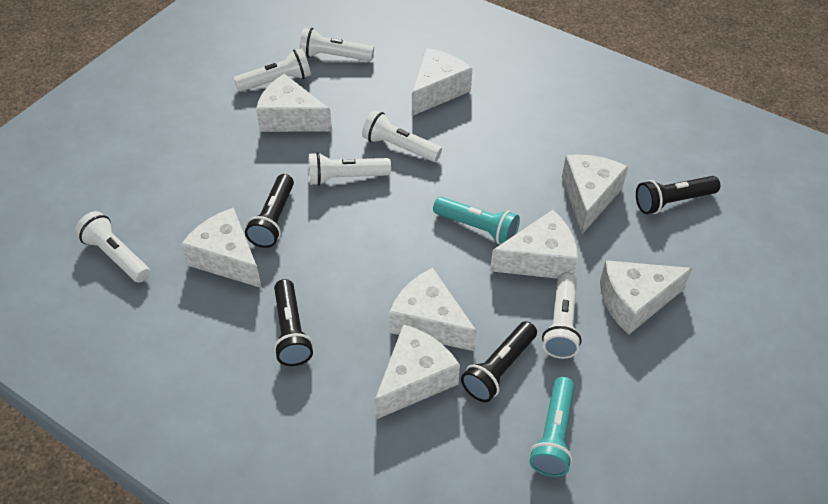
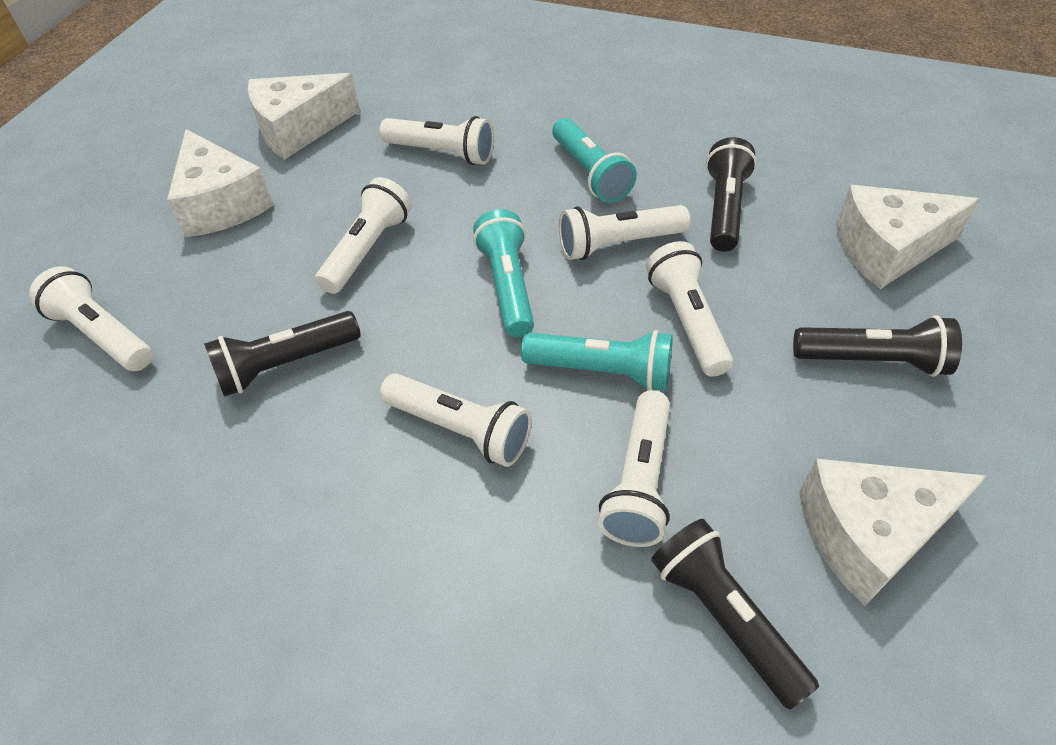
turquoise flashlight: [433,197,520,244] [530,377,575,477] = 2 -> [473,209,534,337] [521,330,673,391] [552,118,637,203] = 3
white cheese: [181,208,262,288] [256,74,332,132] [375,324,460,419] [389,268,477,351] [412,48,472,116] [490,210,578,279] [562,154,628,234] [600,260,692,335] = 8 -> [167,129,274,237] [248,73,360,160] [799,459,987,606] [836,185,980,289] = 4
white flashlight: [75,211,150,283] [234,48,311,92] [300,28,374,61] [308,152,391,186] [362,110,442,162] [542,272,582,359] = 6 -> [29,266,153,371] [315,177,412,294] [379,116,494,165] [380,373,532,467] [559,205,690,260] [598,390,670,547] [646,241,733,377] = 7

